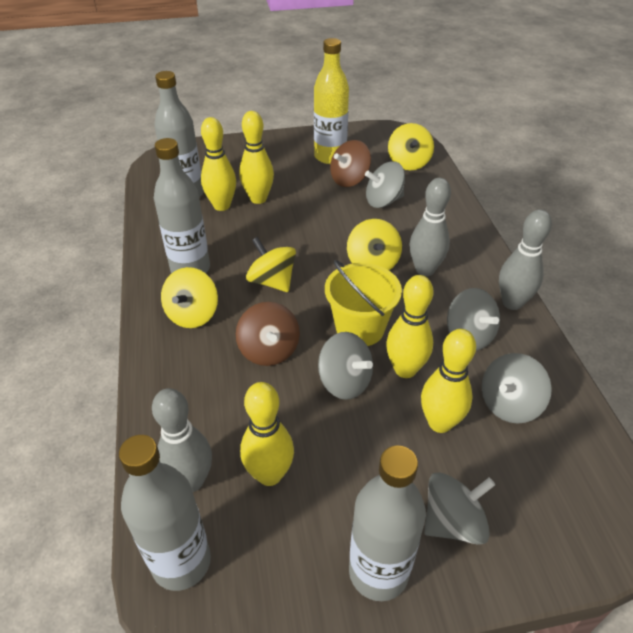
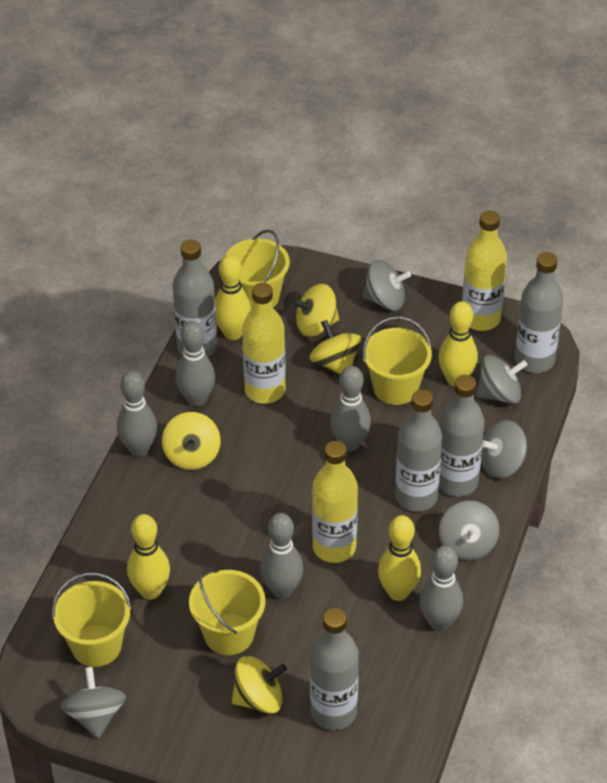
brown spinning top: [236,302,300,366] [330,140,371,187] = 2 -> none = 0
grey bottle: [119,435,211,591] [154,138,210,273] [155,71,204,198] [349,445,426,601] = 4 -> [172,239,217,357] [310,608,359,730] [395,390,442,511] [439,375,485,497] [515,252,563,373] = 5
grey bowling pin: [152,388,212,492] [410,178,451,276] [499,209,552,310] = 3 -> [117,371,157,456] [176,321,215,406] [260,513,303,599] [330,366,371,452] [420,546,463,631] = 5
yellow bottle: [314,38,349,164] = 1 -> [242,283,286,404] [312,441,358,563] [462,211,507,331] = 3
yellow bowling pin: [201,117,236,211] [239,111,274,204] [240,382,294,486] [386,275,433,378] [421,329,476,433] = 5 -> [127,514,170,600] [215,255,251,340] [378,515,421,601] [438,301,478,387] = 4
yellow bucket: [325,260,402,346] = 1 -> [52,573,132,667] [189,567,265,655] [225,230,290,310] [363,316,432,405] = 4

